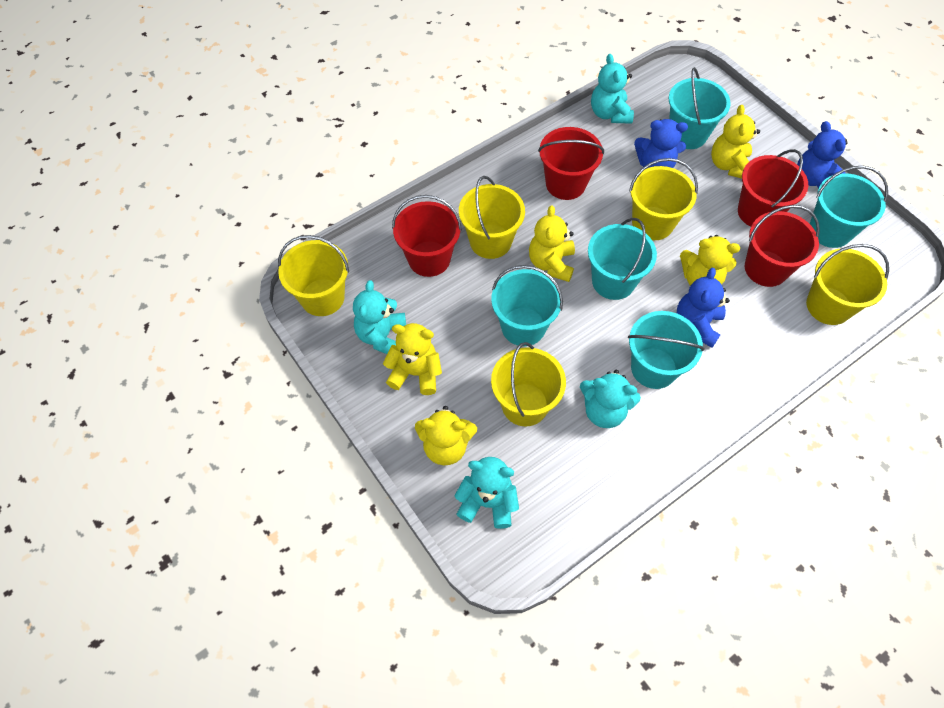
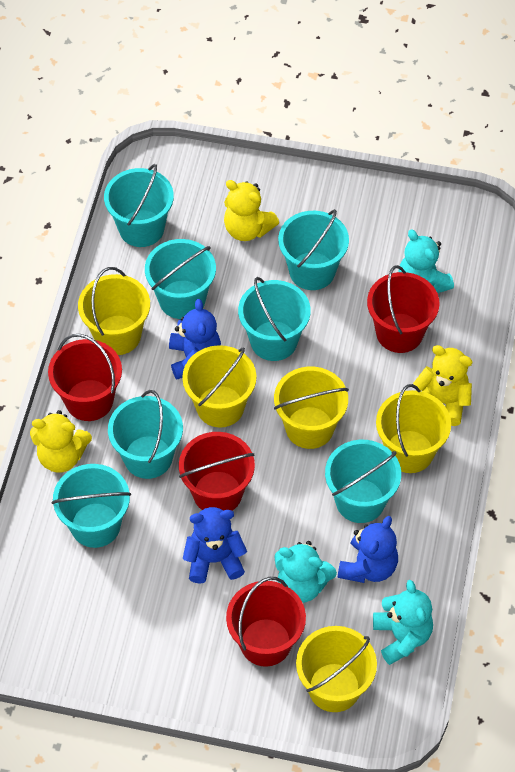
turquoise bucket: [491,265,563,346] [588,218,657,300] [628,311,705,389] [669,67,731,149] [810,166,888,248] = 5 -> [52,464,131,548] [104,164,174,247] [108,390,183,479] [145,239,216,319] [238,277,311,361] [278,209,349,290] [325,440,401,523] = 7
turquoise teddy bear: [353,280,406,354] [455,457,519,529] [580,370,641,428] [591,54,634,124] = 4 -> [274,541,337,603] [373,580,433,665] [399,230,454,293] = 3
yellow teddy bear: [383,323,442,395] [415,406,477,465] [529,205,575,282] [680,235,740,286] [711,105,760,178] = 5 -> [30,410,92,473] [224,180,279,241] [413,345,473,426] = 3

